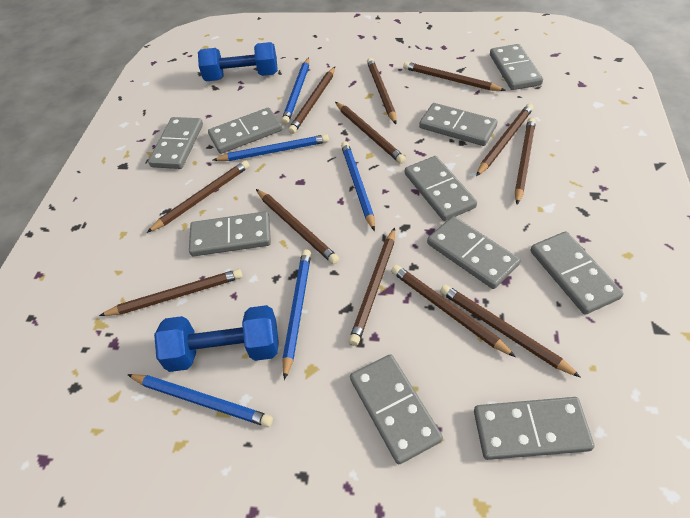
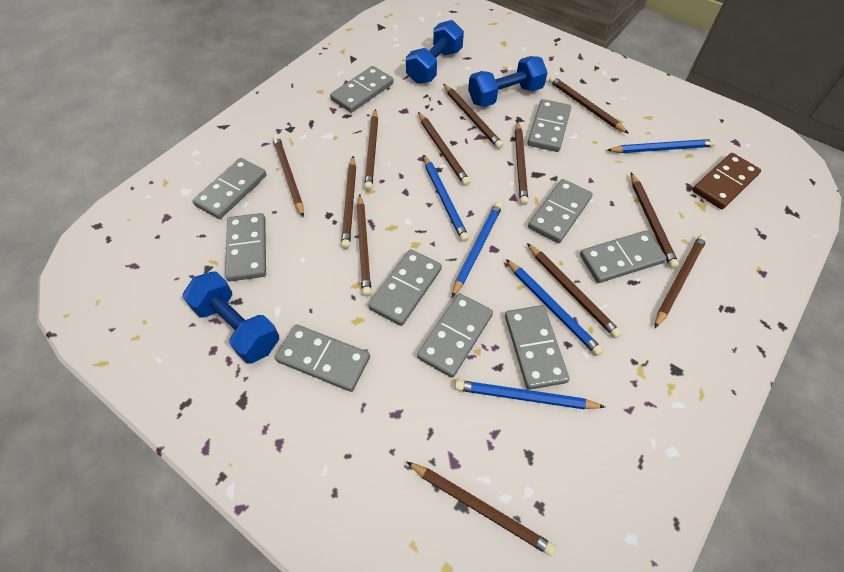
blue dumbbell: [154,305,279,372] [198,42,278,81] = 2 -> [182,271,279,364] [406,20,464,84] [468,56,548,107] = 3
brown domino: none = 0 -> [692,153,761,209] = 1

